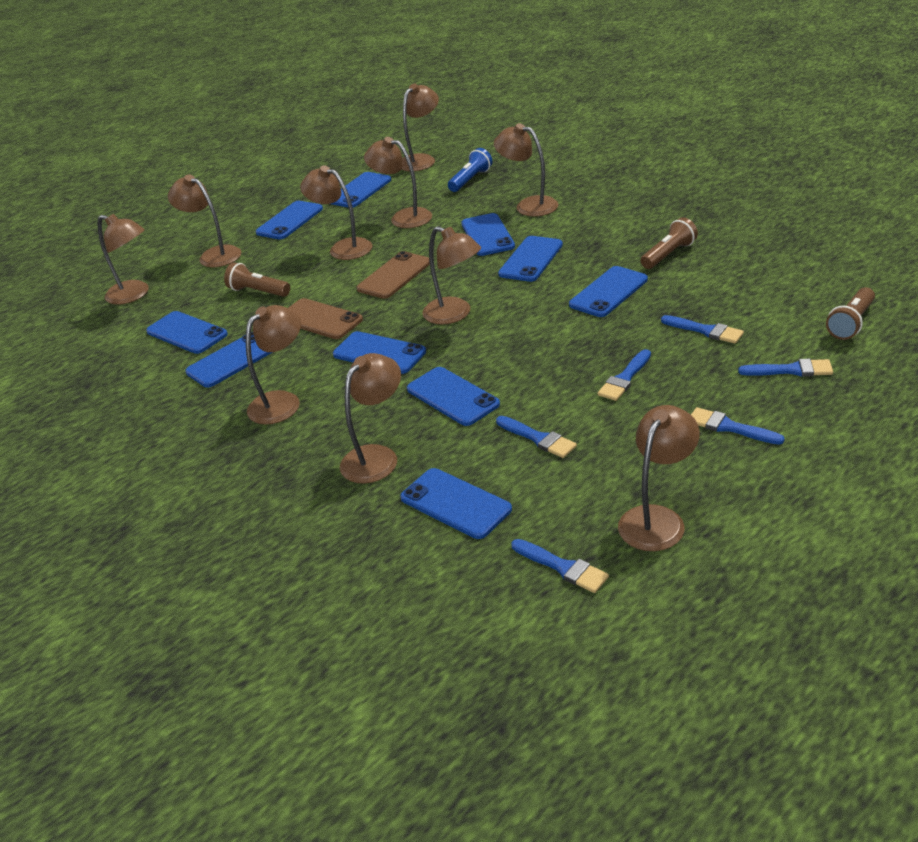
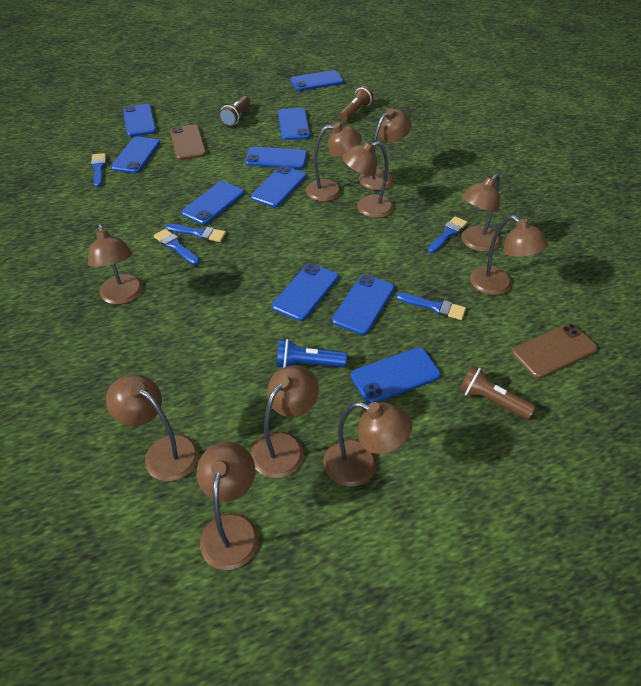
blue brush: [496,416,577,458] [511,539,609,593] [598,349,651,401] [661,315,744,344] [691,407,785,445] [738,359,833,377] = 6 -> [91,153,106,187] [154,229,200,265] [165,224,226,242] [396,293,466,320] [428,216,468,253] = 5

